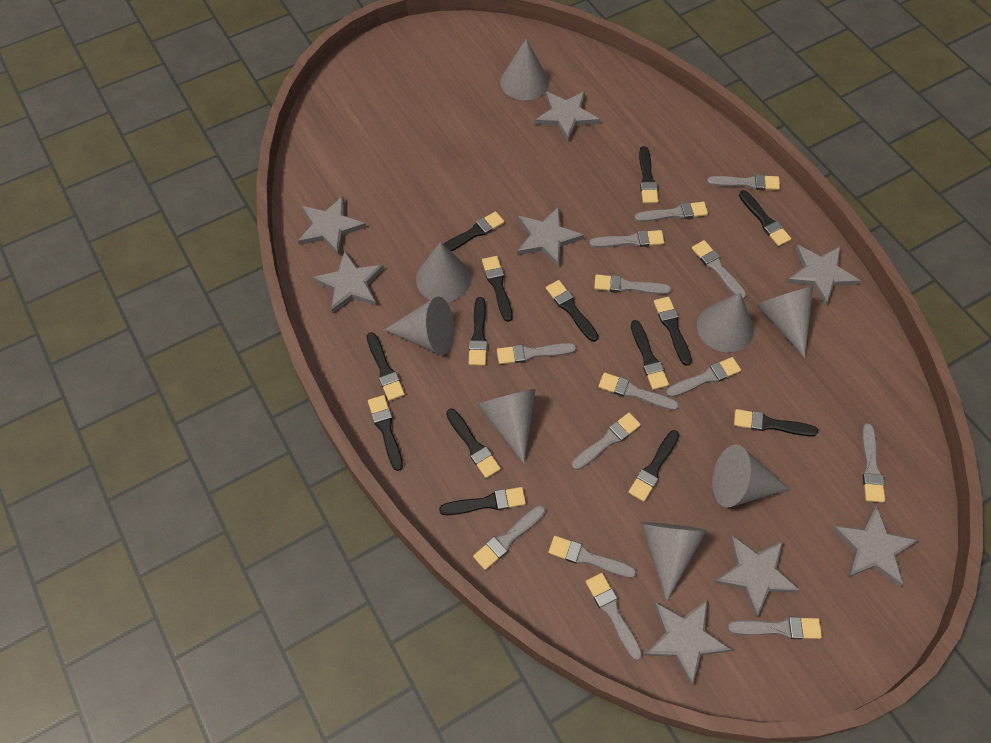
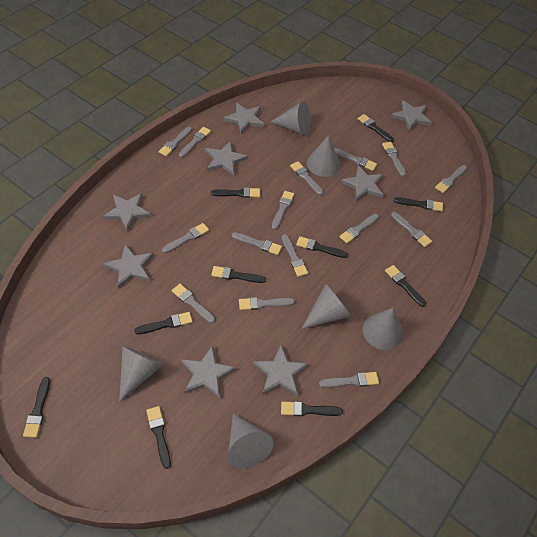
black brush: [367,332,405,401] [368,395,403,471] [439,487,526,515] [443,211,504,252] [446,409,501,478] [469,297,487,366] [482,256,513,322] [546,280,598,342] [628,430,679,502] [631,320,669,390] [639,146,659,203] [654,297,692,366] [734,409,818,436] [739,190,791,246] = 14 -> [23,377,50,438] [134,312,193,334] [146,406,171,469] [211,187,260,198] [211,266,266,283] [281,401,343,416] [296,236,348,258] [358,114,394,142] [385,265,426,307] [394,197,443,212] = 10
grey brush: [473,505,545,570] [497,343,576,364] [549,536,636,578] [572,413,641,470] [586,573,642,660] [589,230,664,248] [594,275,671,295] [598,372,679,411] [634,202,708,222] [666,357,741,397] [692,240,746,299] [707,174,780,190] [728,617,822,639] [862,423,885,503] = 14 -> [159,127,192,156] [162,223,209,253] [172,284,215,323] [179,127,211,158] [232,232,282,255] [239,297,295,310] [272,191,294,230] [282,234,308,277] [290,161,324,195] [319,372,379,388] [335,148,377,171] [339,214,379,243] [382,142,406,177] [391,212,432,247] [435,165,467,193] = 15
grey cone: [384,296,454,355] [416,242,471,302] [477,389,536,464] [500,39,549,100] [641,522,707,602] [697,293,754,352] [712,445,790,507] [756,286,813,358] = 8 -> [119,346,163,402] [228,413,273,468] [271,101,311,135] [302,284,351,329] [307,135,341,177] [363,308,403,350] = 6

